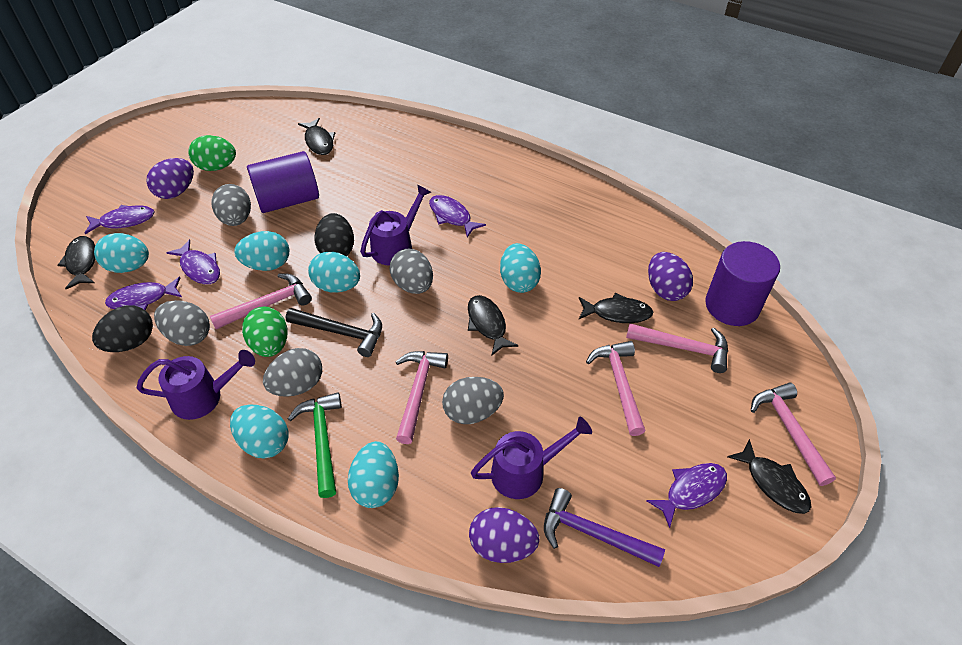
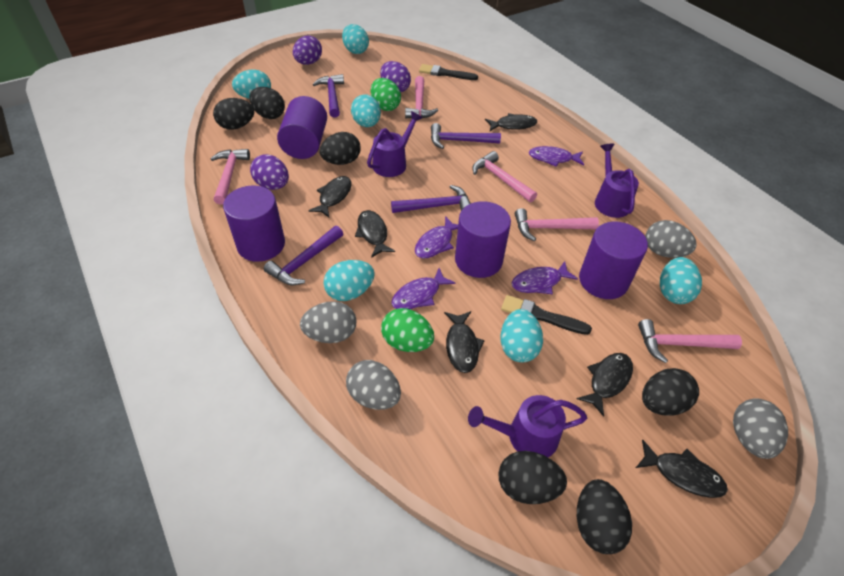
black brush: none = 0 -> [419,64,478,80] [501,295,592,335] = 2
black egg: [92,305,153,352] [314,213,354,256] = 2 -> [213,98,254,130] [249,87,285,119] [319,132,361,165] [498,451,567,504] [577,479,632,554] [642,368,699,416] = 6
black fish: [57,236,95,289] [298,118,335,155] [468,295,519,355] [579,293,653,323] [727,439,811,514] = 5 -> [308,176,352,217] [355,210,395,258] [444,311,485,373] [485,113,537,131] [577,353,633,417] [636,440,728,498] = 6
black hammer: [286,308,382,357] = 1 -> none = 0
green hammer: [288,392,342,498] = 1 -> none = 0
grey egg: [154,300,210,346] [211,184,251,226] [263,348,322,397] [389,249,433,294] [442,377,504,424] = 5 -> [300,301,356,343] [346,360,401,410] [645,220,697,258] [733,398,788,459] = 4
purple cylinder: [247,151,319,213] [705,241,780,326] = 2 -> [223,186,285,262] [277,96,327,159] [455,201,511,278] [579,221,648,299] = 4
purple fish: [85,205,154,234] [105,277,182,310] [166,239,220,284] [429,195,486,237] [646,463,727,528] = 5 -> [391,268,456,309] [415,216,458,259] [511,261,578,294] [528,146,584,167] = 4
purple hammer: [544,488,665,567] = 1 -> [264,226,343,286] [313,74,344,118] [391,185,471,213] [431,123,501,149] = 4

